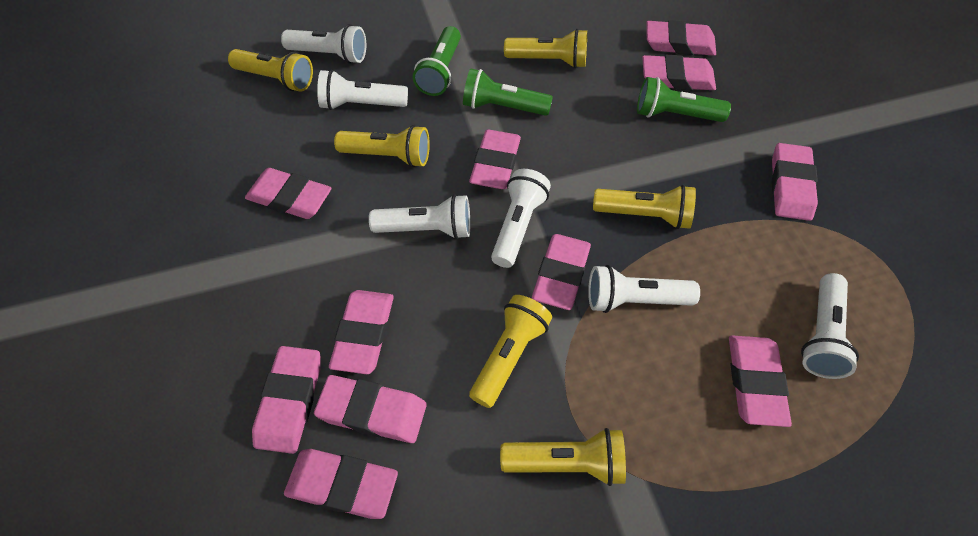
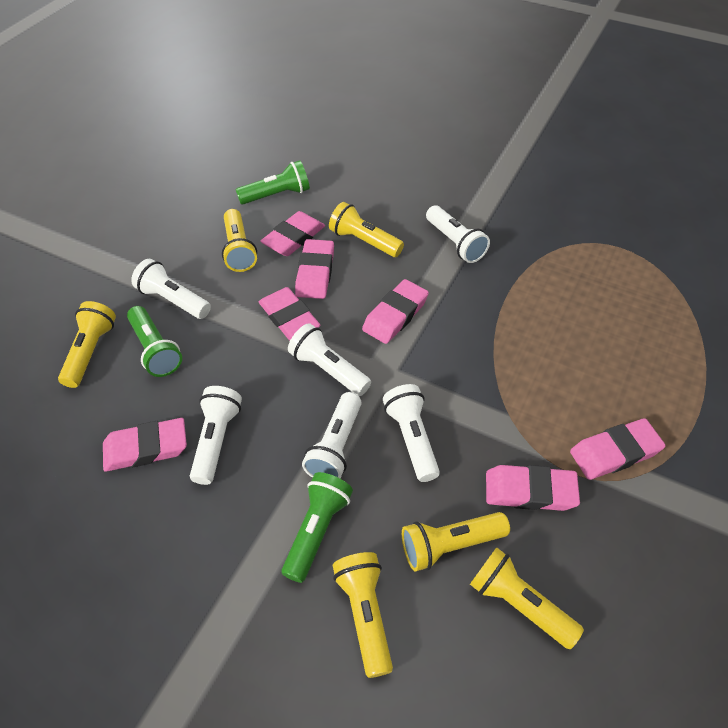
pink eraser: [245,168,332,219] [252,346,321,454] [284,449,398,519] [314,375,427,443] [329,290,394,374] [469,130,521,189] [532,234,591,310] [642,55,716,90] [646,20,716,56] [729,335,792,427] [772,143,818,221] = 11 -> [103,418,187,472] [259,287,321,340] [260,211,325,256] [295,239,334,299] [362,279,429,344] [486,465,580,511] [570,418,666,480] = 7

